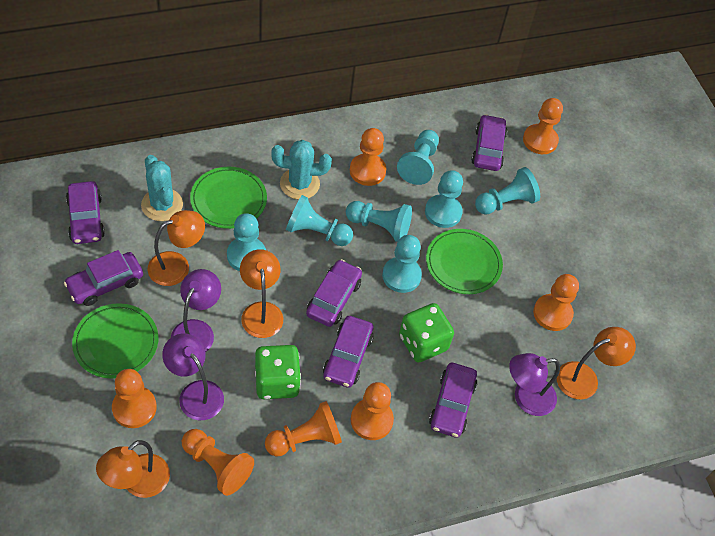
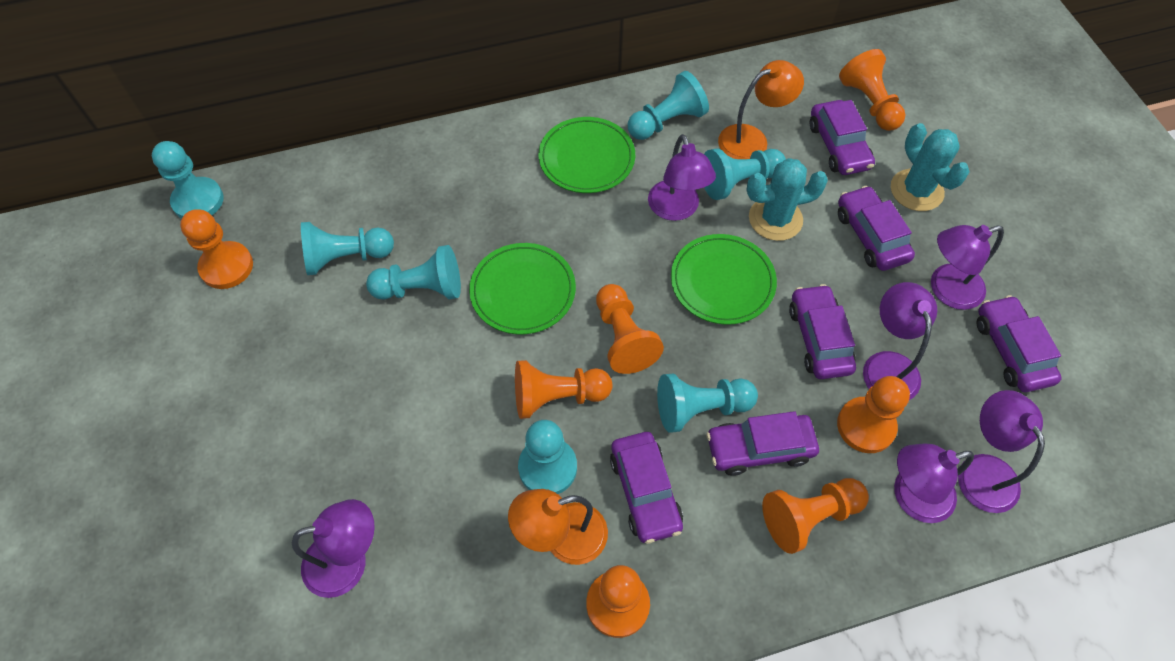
green dice: [255,345,301,399] [399,303,454,363] = 2 -> none = 0
orange lamp: [96,440,170,498] [148,210,205,286] [240,249,283,338] [557,327,636,399] = 4 -> [508,489,608,565] [718,60,804,159] = 2
purple lamp: [162,333,224,420] [171,269,221,352] [509,353,560,416] = 3 -> [292,499,375,598] [648,134,716,221] [863,282,937,400] [894,444,974,523] [931,225,1004,310] [958,390,1045,513] = 6

